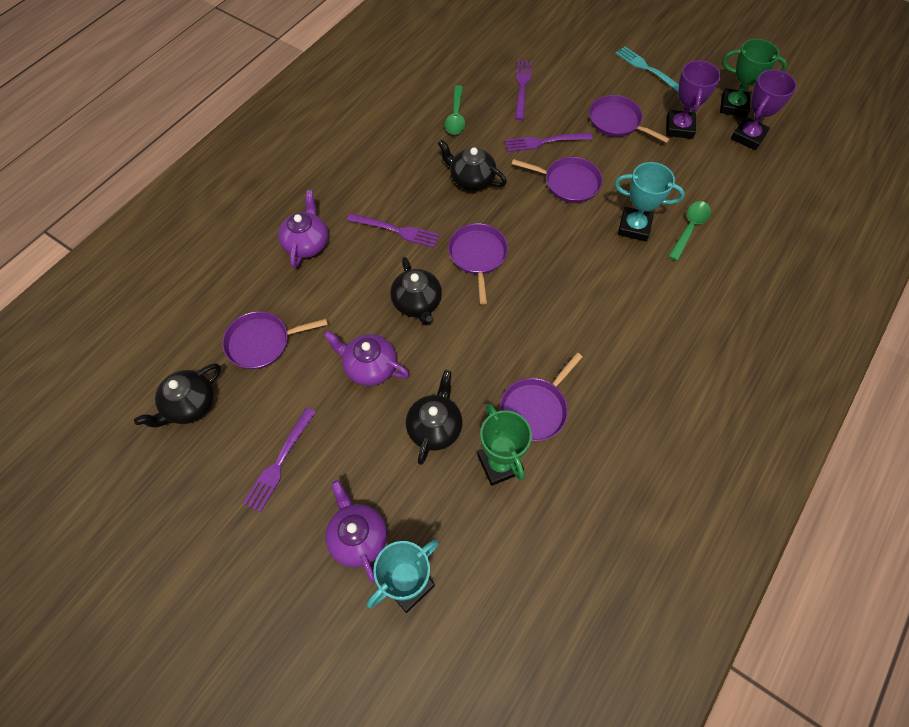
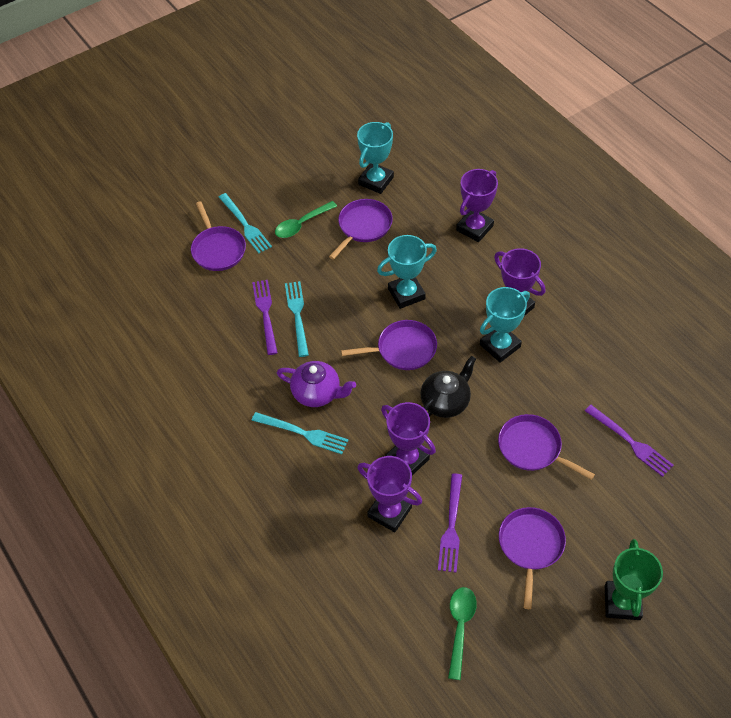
black teapot: [134,363,221,427] [390,257,442,325] [406,370,463,465] [437,139,507,191] = 4 -> [420,356,476,418] = 1
green trophy: [477,403,532,486] [720,39,787,117] = 2 -> [605,539,663,620] = 1
purple fork: [243,407,316,512] [347,213,440,248] [505,132,593,152] [515,61,532,120] = 4 -> [252,280,278,355] [438,473,462,573] [585,405,674,477] = 3
purple teapot: [278,190,328,268] [324,331,409,386] [325,480,387,583] = 3 -> [277,361,356,407] = 1
purple trophy: [666,60,721,139] [731,70,797,150] = 2 -> [357,456,422,532] [381,402,436,475] [456,169,498,242] [494,248,545,316] = 4
turquoise fork: [615,46,679,92] = 1 -> [219,193,272,253] [251,412,348,454] [285,281,309,357] = 3
turquoise trophy: [367,540,439,613] [614,162,685,241] = 2 -> [357,122,394,194] [377,235,437,309] [480,287,530,363] = 3

